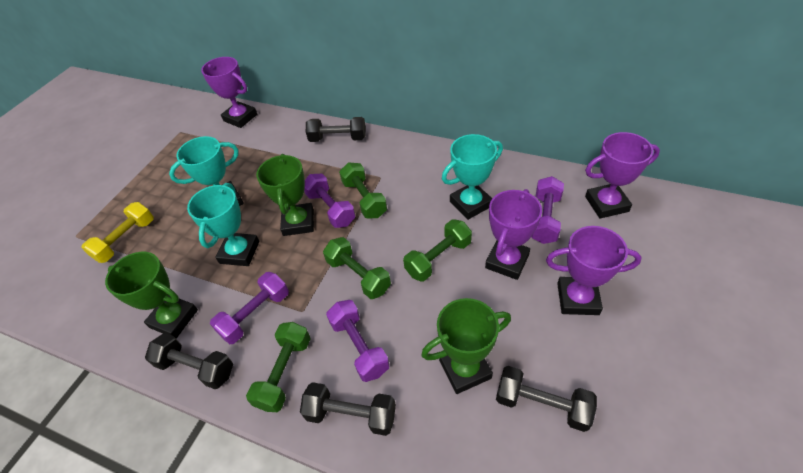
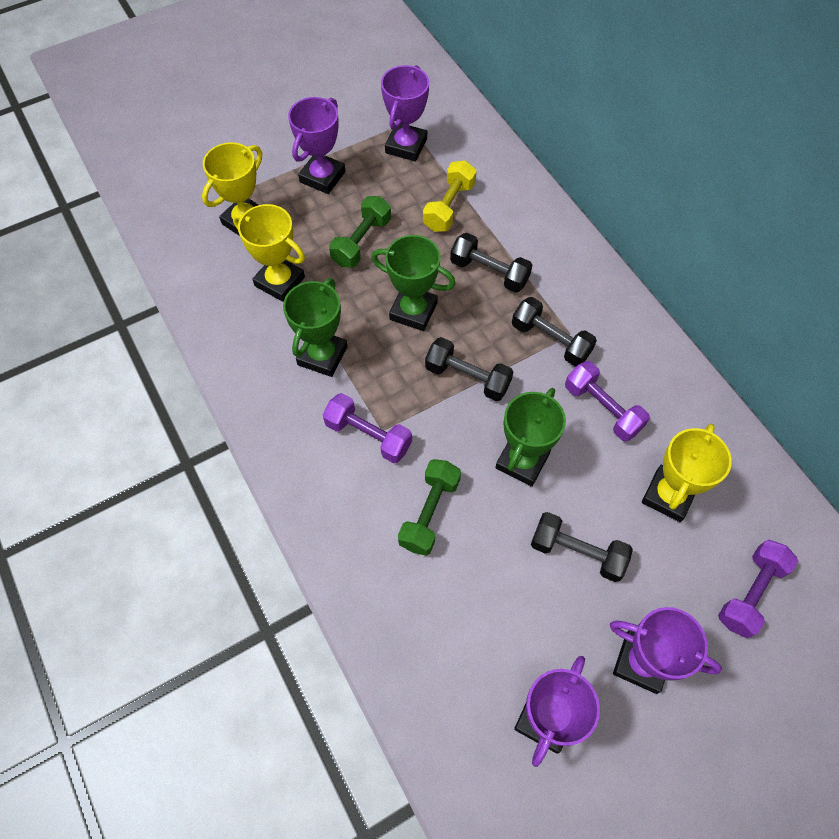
green dumbbell: [246,322,311,412] [323,237,391,299] [339,163,387,218] [403,219,472,281] = 4 -> [329,196,391,268] [398,459,461,556] = 2
purple dumbbell: [210,272,289,344] [304,174,355,228] [326,300,390,382] [532,176,564,244] = 4 -> [323,393,412,463] [565,361,650,442] [718,540,798,638] = 3
turquoise trophy: [169,136,244,206] [187,183,259,266] [442,134,503,220] = 3 -> none = 0
yellow trophy: none = 0 -> [202,142,262,236] [233,204,305,302] [642,424,732,522] = 3

